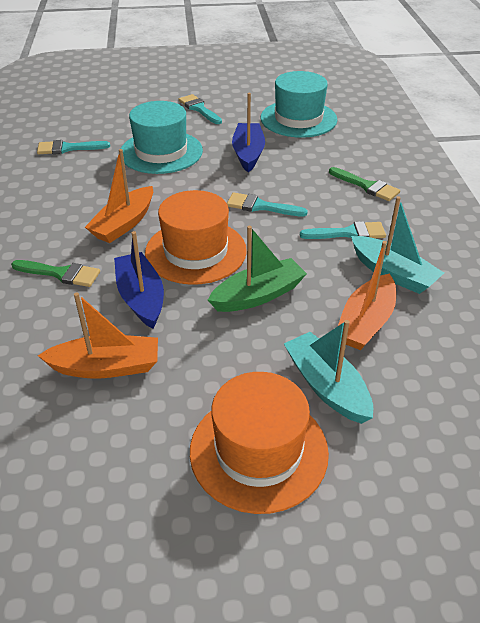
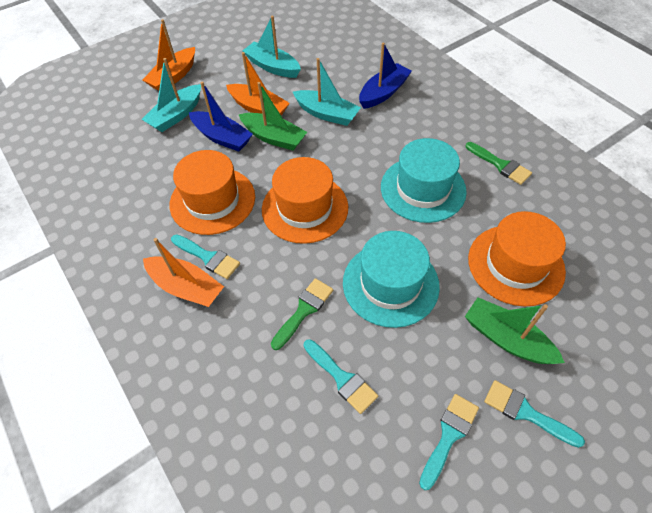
green boat: [208,226,307,312] = 1 -> [239,82,307,151] [465,297,565,364] = 2
orange hat: [145,190,247,285] [190,372,329,514] = 2 -> [170,150,255,235] [262,157,348,244] [468,211,566,307] = 3
turquoise boat: [284,320,373,424] [351,196,444,294] = 2 -> [141,58,201,132] [243,16,301,78] [293,58,361,126] = 3

